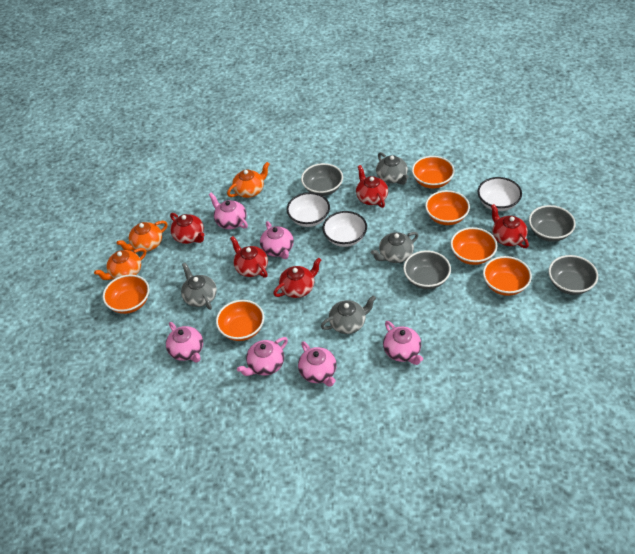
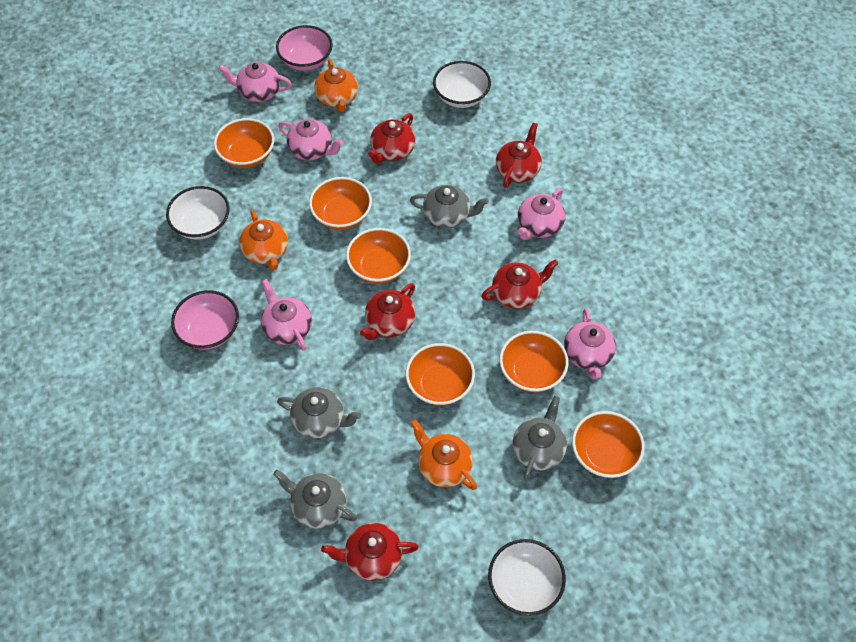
grey bowl: [301,163,343,196] [403,250,451,289] [529,205,576,242] [549,255,598,295] = 4 -> none = 0
pink bowl: none = 0 -> [171,290,239,350] [276,25,333,71] = 2
pink teapot: [166,322,203,363] [209,192,248,229] [237,337,288,376] [260,221,294,259] [298,341,337,387] [383,321,423,365] = 6 -> [218,62,292,102] [261,279,312,351] [278,119,343,160] [518,188,565,240] [564,308,616,379] = 5

